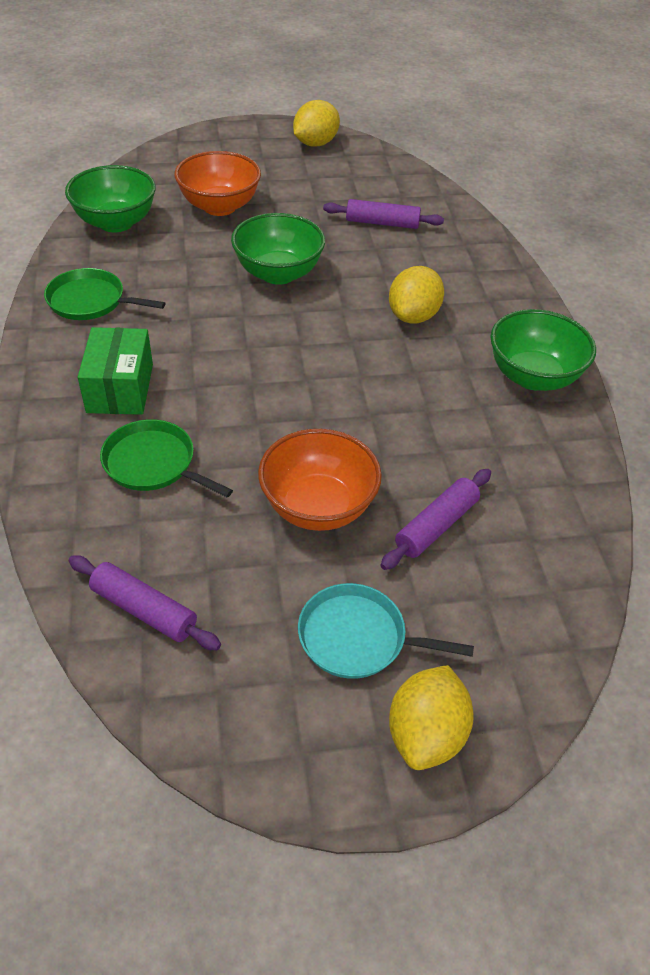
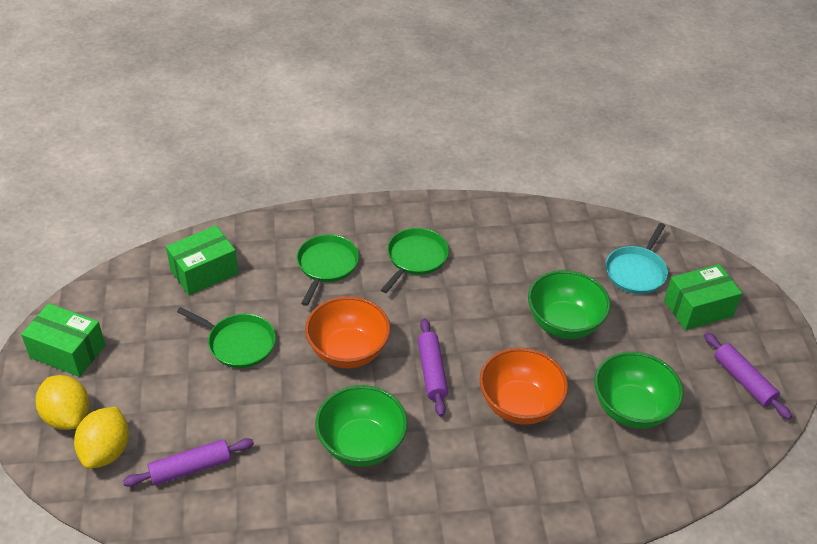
green box: [78,327,153,415] = 1 -> [21,303,105,377] [166,225,238,295] [664,264,742,330] = 3
green pan: [44,268,165,320] [100,419,233,497] = 2 -> [177,307,276,368] [297,234,359,306] [381,228,449,293] = 3
yellow lemon: [293,100,340,147] [389,266,444,324] [389,665,474,770] = 3 -> [36,375,89,430] [74,407,129,469] = 2

